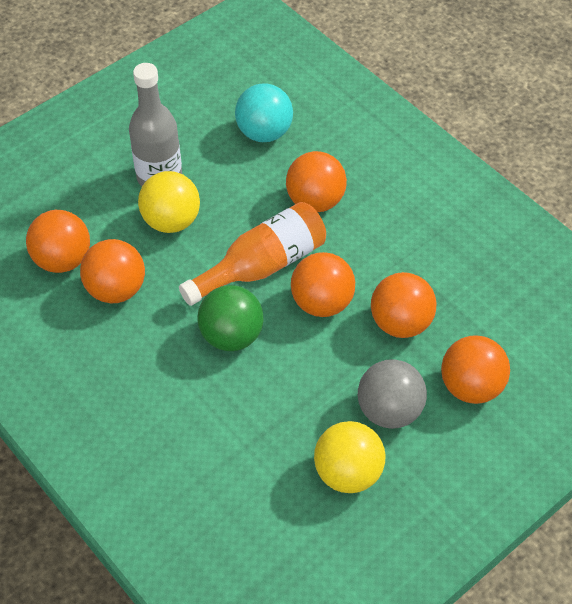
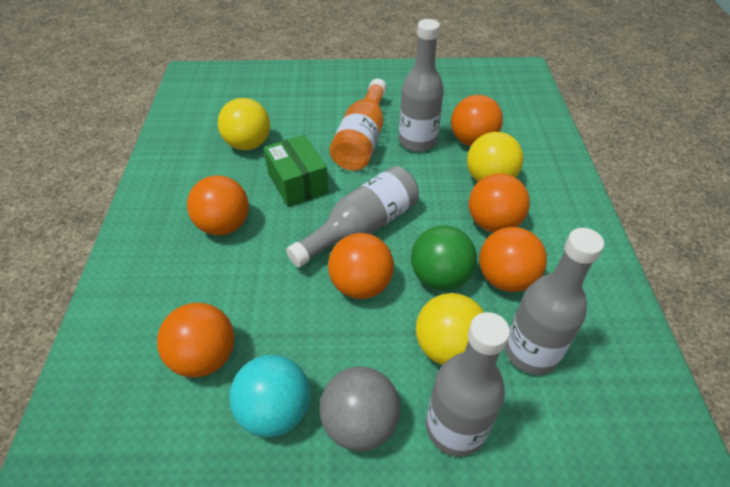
green box: none = 0 -> [263,135,329,207] = 1
grey bottle: [129,63,182,186] = 1 -> [286,166,419,268] [399,19,444,152] [426,312,510,457] [505,228,604,375] = 4
yellow ball: [138,171,200,233] [314,421,386,493] = 2 -> [218,98,270,150] [416,293,484,365] [467,132,523,182] = 3

